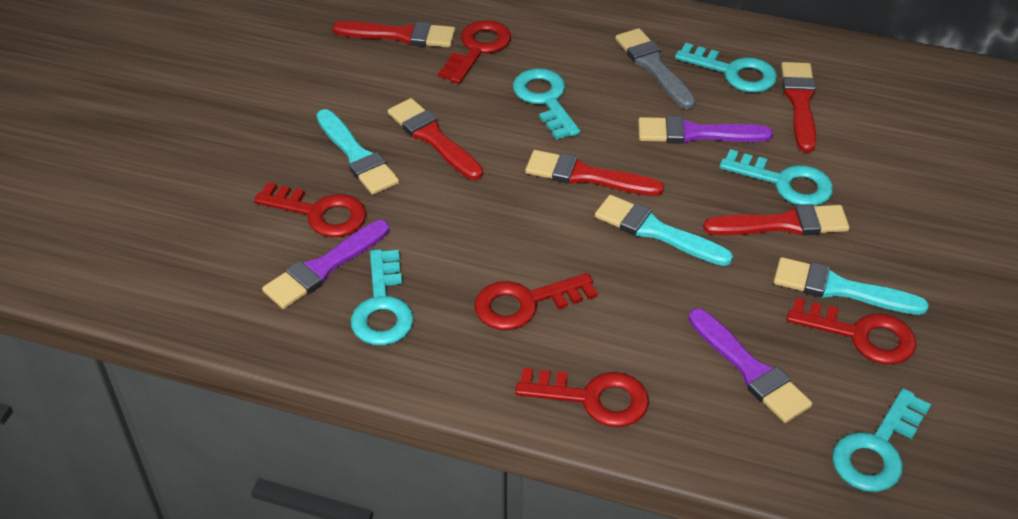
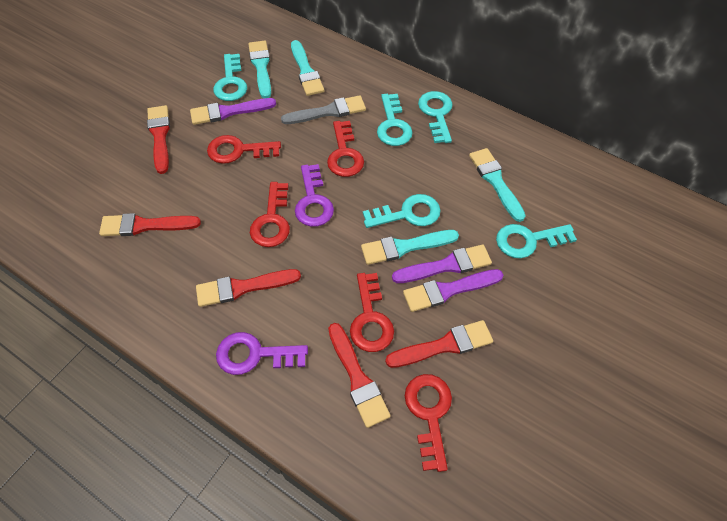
purple key: none = 0 -> [216,332,308,375] [295,164,334,227] = 2
turquoise brush: [317,109,399,195] [595,195,733,266] [774,257,929,315] = 3 -> [248,41,271,98] [291,40,324,96] [361,230,459,265] [469,148,526,222] = 4

